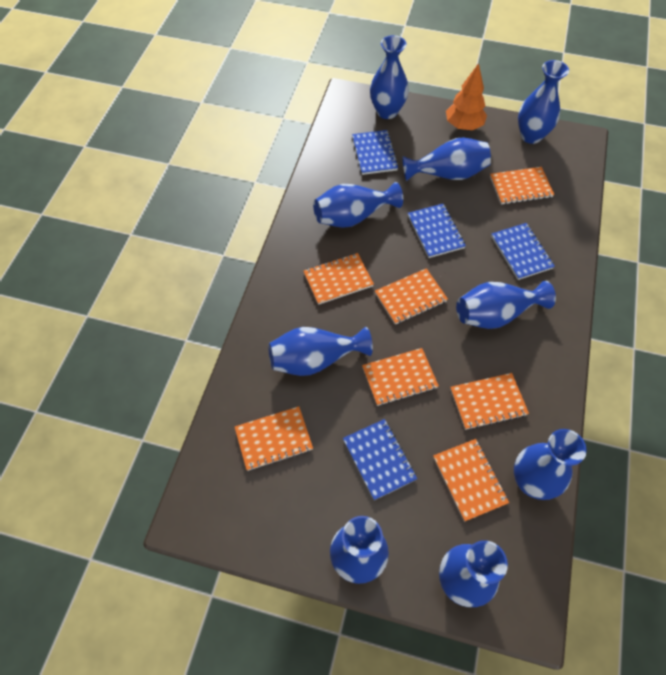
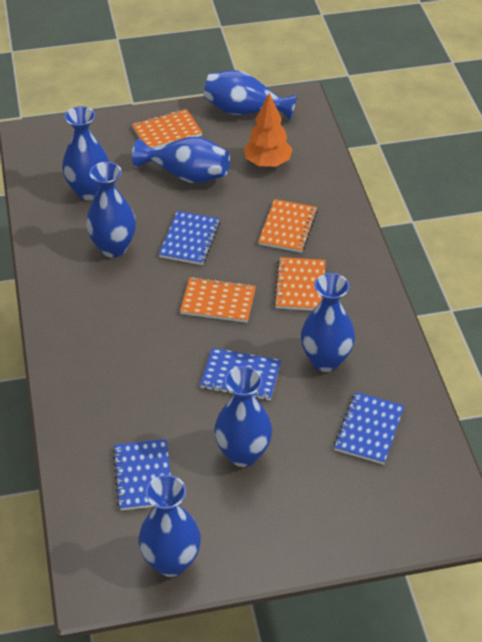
blue vase: [268,327,373,376] [313,182,403,228] [330,516,389,584] [370,35,409,119] [403,137,491,181] [439,540,508,607] [456,281,556,329] [514,429,587,500] [518,60,569,144] = 9 -> [62,106,109,200] [86,162,136,258] [132,136,230,183] [139,475,201,577] [203,70,297,121] [214,366,272,467] [301,273,355,372] = 7
orange notebook: [235,406,313,471] [303,253,374,305] [362,348,439,406] [375,268,448,325] [433,439,509,522] [450,373,529,430] [490,167,554,205] = 7 -> [132,109,202,148] [180,277,256,323] [258,199,317,253] [274,257,326,311] = 4

